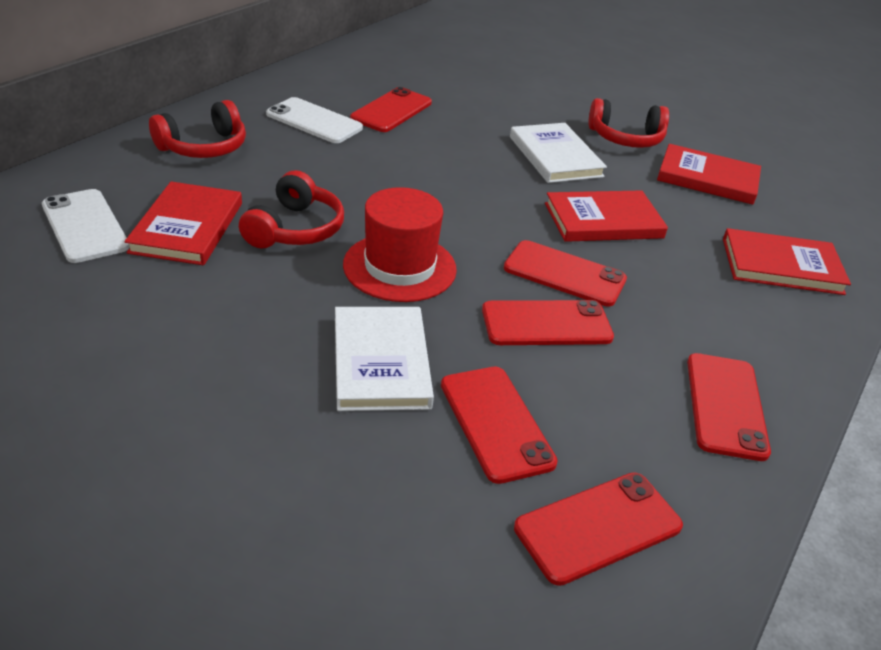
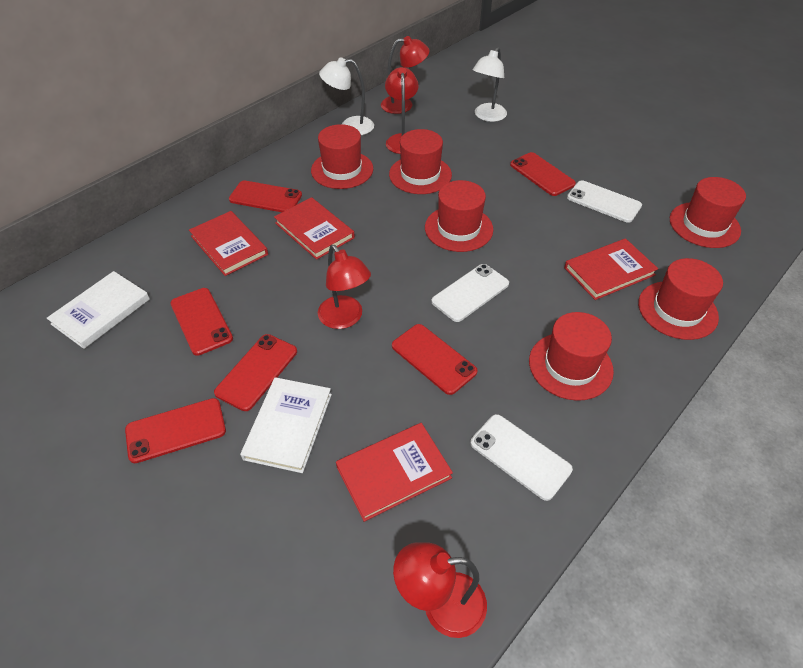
red hat: [343,187,457,302] = 1 -> [311,124,373,189] [389,129,452,194] [425,180,493,252] [529,312,614,401] [638,258,723,340] [670,177,746,248] = 6
red headphones: [149,100,246,158] [239,170,344,249] [588,98,669,148] = 3 -> none = 0
red lamp: none = 0 -> [318,245,371,329] [381,36,429,114] [385,67,419,154] [393,542,487,638] = 4
white lamp: none = 0 -> [319,57,374,135] [473,47,507,122] = 2
white phone: [42,189,130,263] [266,97,363,143] = 2 -> [431,264,509,322] [470,414,573,501] [567,180,642,223] = 3

